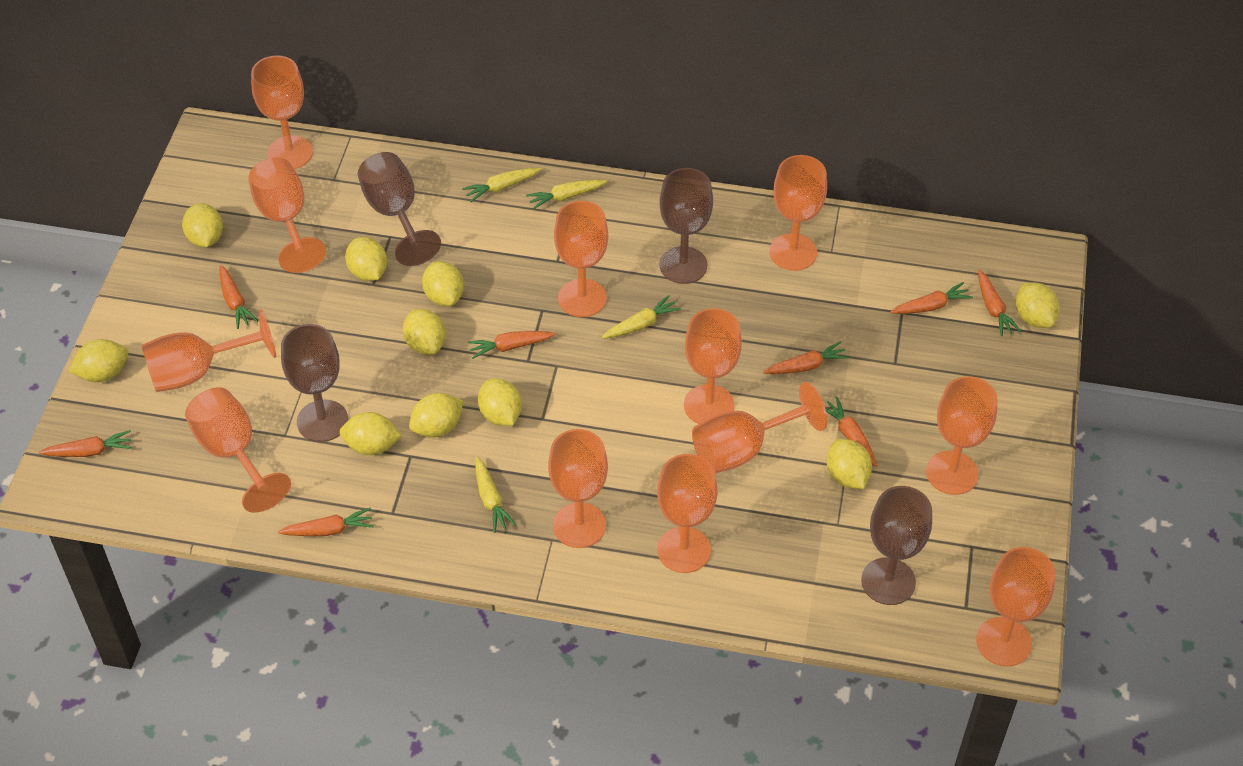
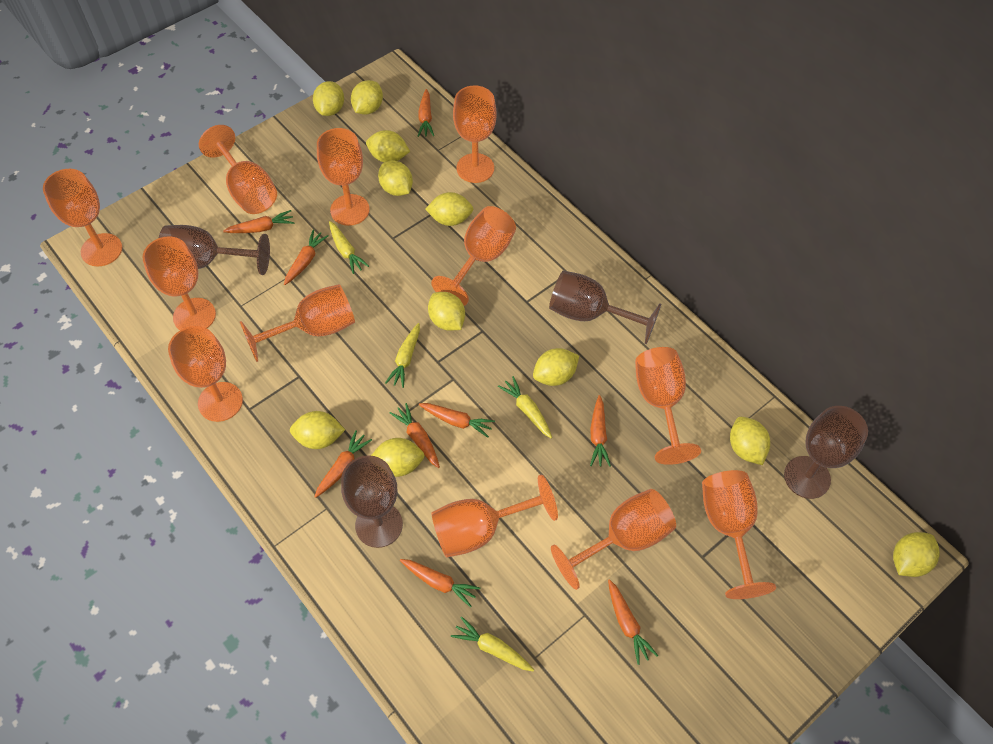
orange carrot: [38,430,132,457] [219,265,258,329] [278,508,373,536] [468,331,555,359] [763,342,849,374] [825,397,877,467] [890,282,973,314] [978,270,1021,336] = 8 -> [223,210,294,233] [284,230,328,285] [314,430,372,498] [390,403,440,468] [400,559,480,607] [418,89,434,137] [419,403,495,438] [590,395,611,467] [608,579,658,665] = 9
yellow lemon: [68,339,128,382] [182,203,223,247] [339,412,402,455] [345,237,387,281] [403,309,446,355] [409,393,463,437] [422,261,464,306] [478,378,522,426] [826,439,872,489] [1016,283,1060,328] = 10 -> [290,411,345,449] [313,81,344,116] [351,80,383,115] [366,130,410,162] [371,438,425,477] [378,161,413,196] [425,192,473,226] [428,292,465,331] [533,348,579,386] [730,417,770,465] [893,532,940,577] = 11

